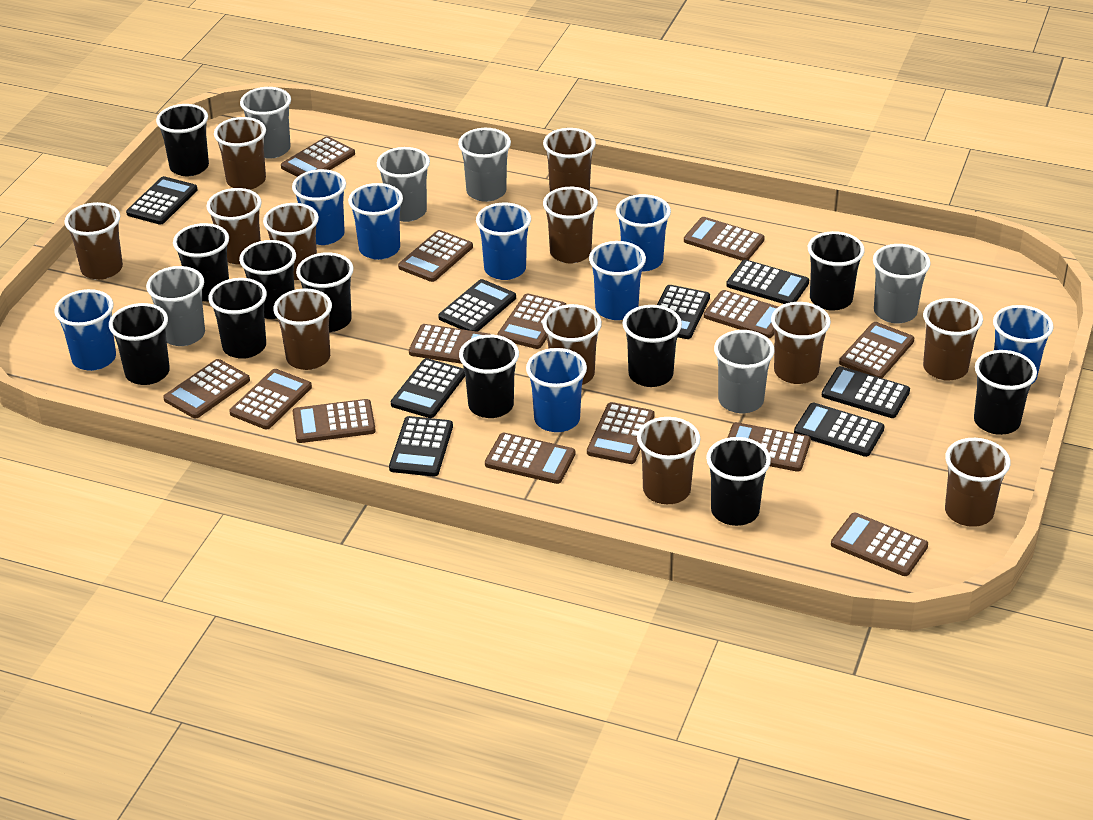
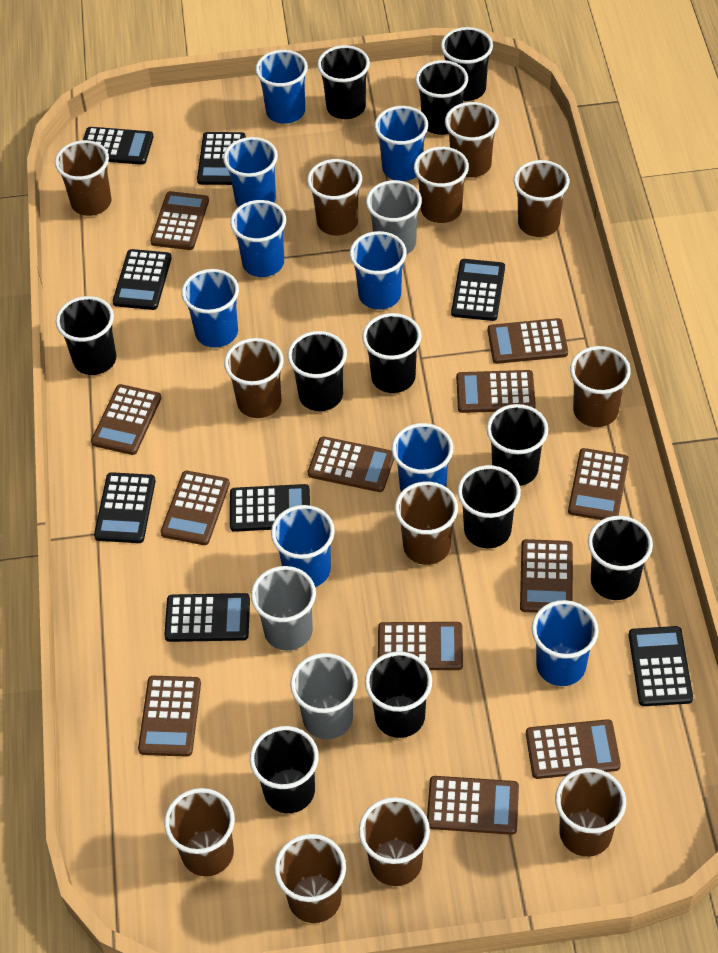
blue cup: [54,289,116,371] [292,169,346,245] [348,183,403,260] [476,203,531,280] [526,348,587,432] [589,241,646,320] [616,194,671,272] [993,305,1054,384] = 8 -> [181,269,239,348] [223,137,278,207] [230,200,286,277] [255,50,308,124] [271,505,335,587] [350,231,407,309] [374,106,428,181] [392,423,453,492] [531,600,599,686] = 9
brown calculator: [163,359,250,419] [229,369,312,429] [281,136,355,177] [292,399,376,443] [398,230,473,282] [409,324,492,364] [485,432,575,484] [497,293,566,349] [587,402,655,464] [684,217,765,261] [704,290,778,338] [727,422,811,472] [831,513,928,576] [839,322,914,378] = 14 -> [91,384,161,455] [138,676,201,757] [150,191,209,250] [161,471,230,545] [308,437,394,492] [378,622,463,670] [427,776,519,835] [456,370,536,413] [488,318,568,364] [520,539,573,613] [526,719,621,779] [568,448,629,520] = 12
grey cup: [146,266,205,346] [240,87,291,159] [377,147,430,222] [458,128,511,202] [714,330,775,413] [873,244,931,323] = 6 -> [251,566,316,651] [290,653,358,739] [366,180,422,254] = 3

